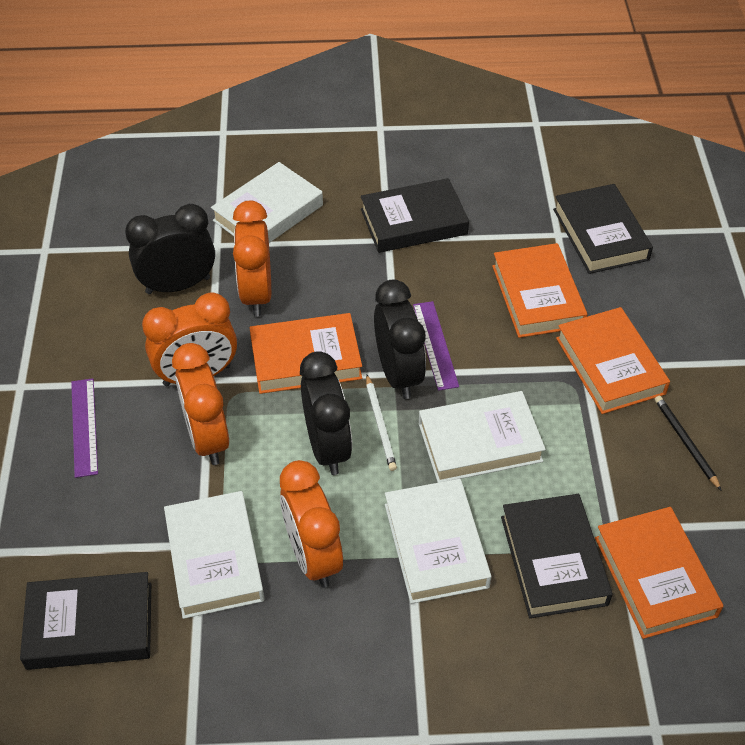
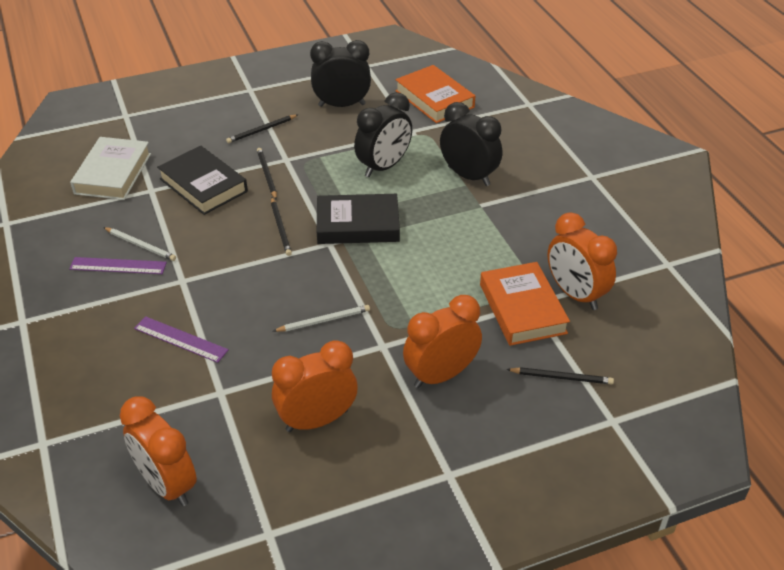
black book: [20,572,151,670] [361,178,469,253] [501,494,613,618] [553,184,653,274] = 4 -> [157,146,248,215] [317,194,400,244] = 2
black pencil: [655,396,722,491] = 1 -> [226,115,298,143] [257,148,277,199] [271,197,292,256] [506,367,614,384] = 4
orange book: [250,313,362,394] [492,243,588,338] [556,307,670,414] [595,507,723,639] = 4 -> [395,65,475,123] [480,262,570,346] = 2
white book: [164,491,264,619] [211,162,323,243] [385,479,491,604] [419,391,546,483] = 4 -> [70,137,151,200] = 1
white pencil: [366,375,397,471] = 1 -> [103,227,176,261] [274,305,370,332] = 2

